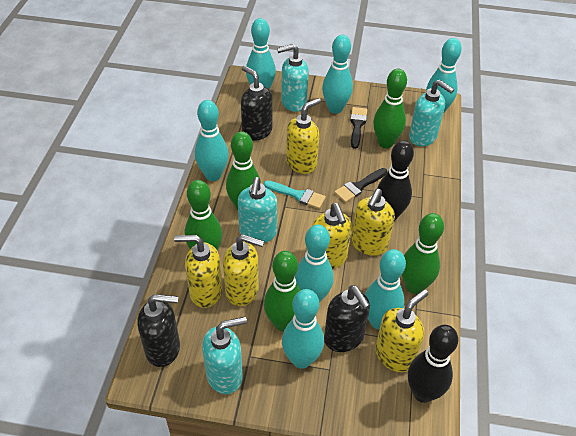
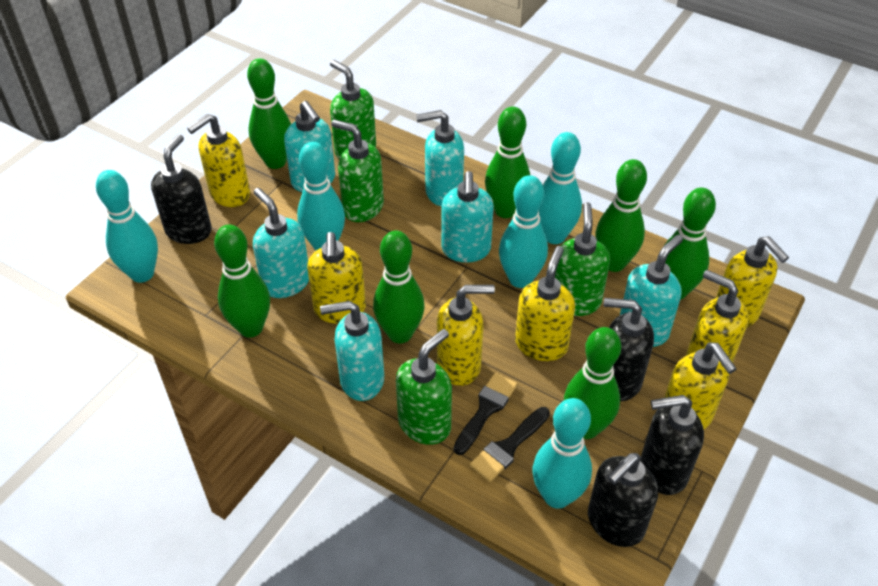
black bowling pin: [377,140,414,221] [408,325,458,403] = 2 -> none = 0
black soap dispenser: [137,294,180,367] [241,65,273,141] [324,285,370,352] = 3 -> [151,134,212,244] [588,453,658,547] [604,298,654,401] [640,395,704,495] = 4
green bowling pin: [185,180,222,250] [226,131,261,210] [264,251,300,331] [373,69,407,148] [402,213,444,294] = 5 -> [214,225,270,338] [247,58,291,169] [373,231,425,344] [485,107,530,218] [564,327,621,439] [596,159,647,272] [663,188,716,300] = 7
green soap dispenser: none = 0 -> [330,60,376,159] [331,119,384,222] [396,329,452,445] [555,202,610,316] = 4
turquoise bowling pin: [195,100,229,181] [246,18,276,90] [282,289,324,369] [295,225,334,303] [322,35,353,114] [365,249,406,330] [426,38,462,114] = 7 -> [96,170,158,283] [297,142,345,251] [499,175,548,288] [533,398,592,509] [539,132,582,244] = 5
turquoise brush: [264,180,326,209] = 1 -> none = 0
turquoise soap dispenser: [202,317,247,394] [238,177,277,243] [277,44,309,112] [409,80,454,146] = 4 -> [253,188,309,298] [284,101,335,192] [320,301,384,401] [416,110,464,207] [441,171,494,262] [620,235,683,347] = 6
yellow soap dispenser: [174,235,222,308] [223,234,264,306] [286,98,321,174] [312,203,352,269] [351,189,395,256] [375,289,428,372] = 6 -> [187,113,250,207] [307,232,366,324] [437,285,495,386] [515,246,575,361] [664,342,737,429] [686,270,749,363] [716,236,789,327] = 7

